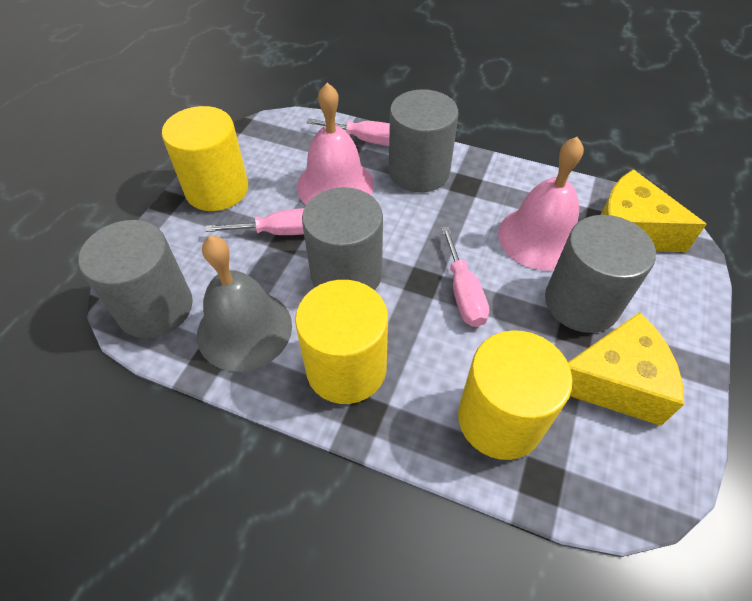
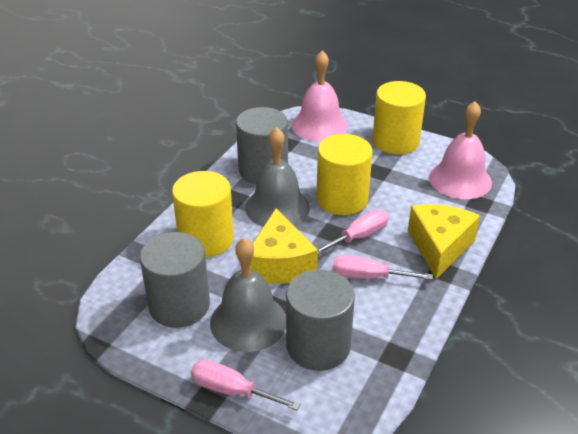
grey bell: [197,236,292,372] = 1 -> [210,238,286,352] [245,127,310,227] = 2
grey cylinder: [79,220,193,338] [302,187,383,290] [389,89,458,192] [545,215,656,333] = 4 -> [140,232,210,328] [236,107,288,184] [286,270,355,371] = 3

